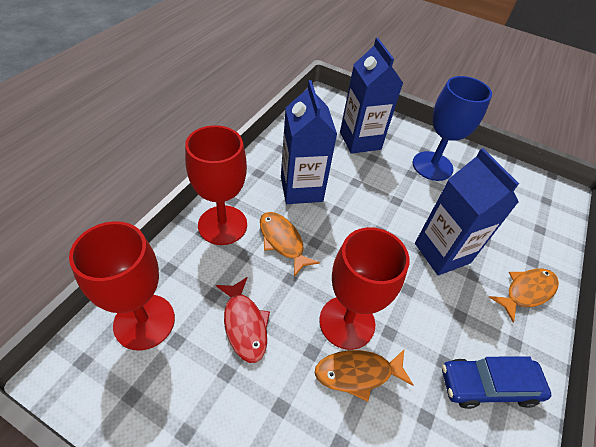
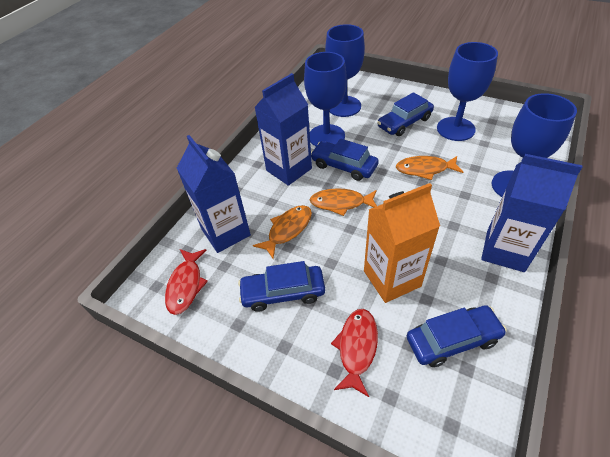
blue car: [442,356,552,409] = 1 -> [238,261,325,312] [311,139,379,181] [377,92,434,136] [407,305,507,367] = 4
blue goblet: [413,76,492,181] = 1 -> [304,52,347,147] [325,24,365,117] [437,42,498,141] [492,93,577,197] = 4
orange carton: none = 0 -> [364,183,440,303] = 1
red fish: [216,277,270,363] = 1 -> [165,249,208,315] [331,309,378,397] = 2
red goblet: [69,221,175,351] [185,125,247,245] [319,227,410,350] = 3 -> none = 0

